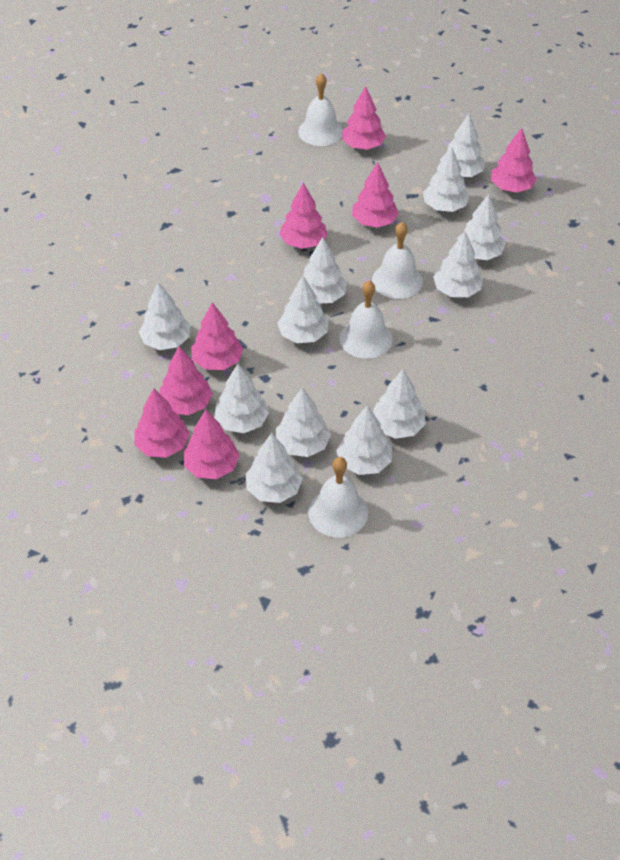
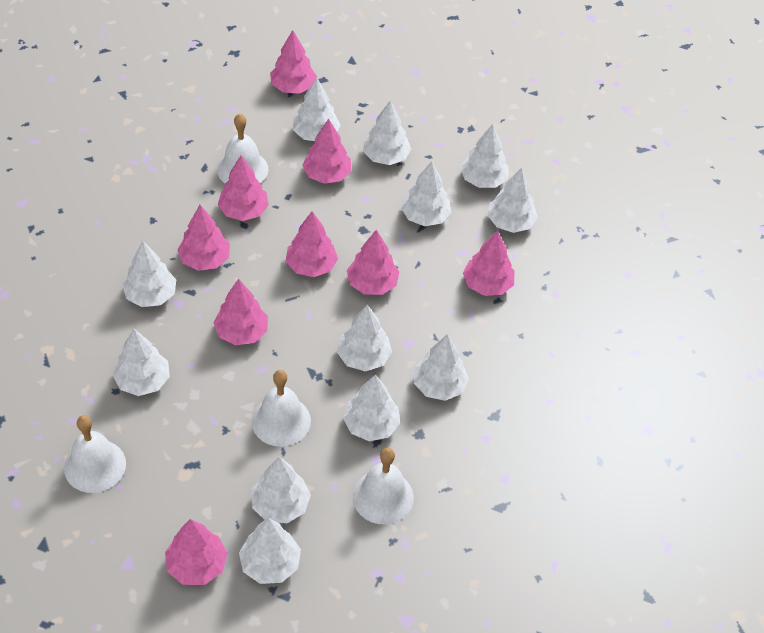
pink tree: [135,388,190,458] [159,346,213,415] [184,410,240,479] [191,302,243,370] [279,183,327,249] [342,86,386,150] [352,162,399,228] [491,128,537,192] = 8 -> [165,519,227,585] [177,205,230,271] [214,279,268,345] [218,156,269,221] [270,30,317,94] [286,211,338,277] [302,119,352,184] [347,230,399,295] [463,231,514,296] = 9

